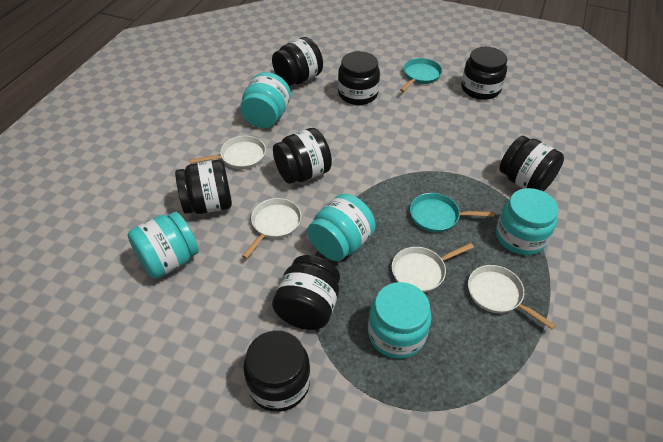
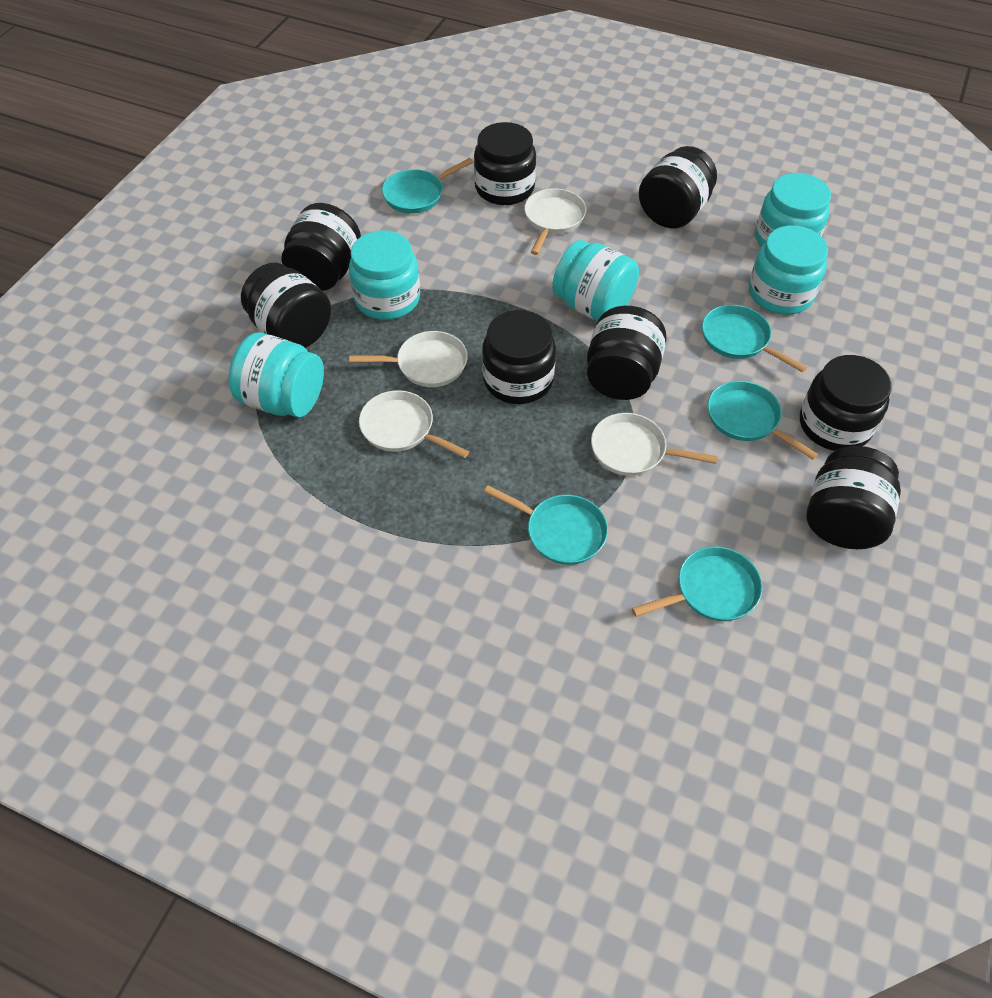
turquoise pan: [400,58,442,92] [410,193,495,233] = 2 -> [382,158,473,213] [484,485,608,565] [632,546,763,621] [702,305,807,373] [708,381,818,460] = 5

